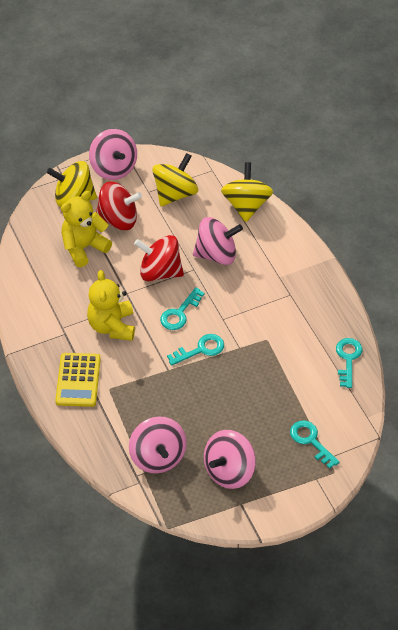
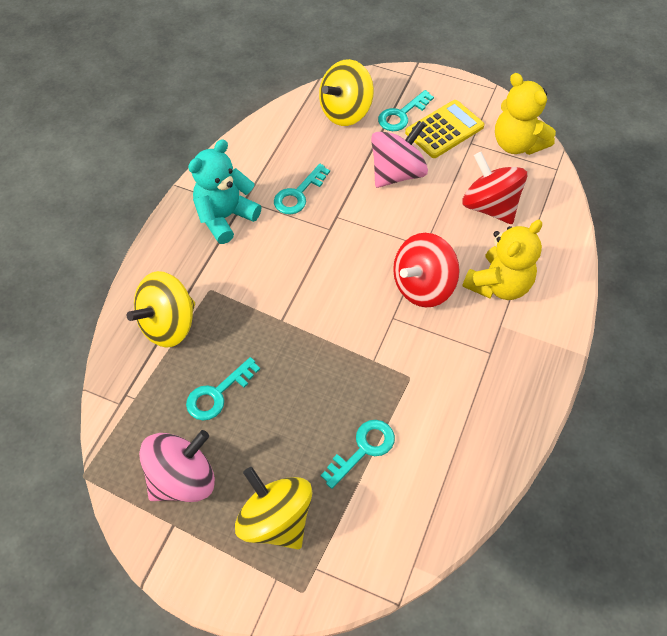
pink spinning top: [89,129,137,180] [129,417,187,473] [193,217,243,265] [204,430,256,489] = 4 -> [139,430,215,502] [371,121,428,188] = 2
turquoise teddy bear: none = 0 -> [188,139,261,244] = 1

